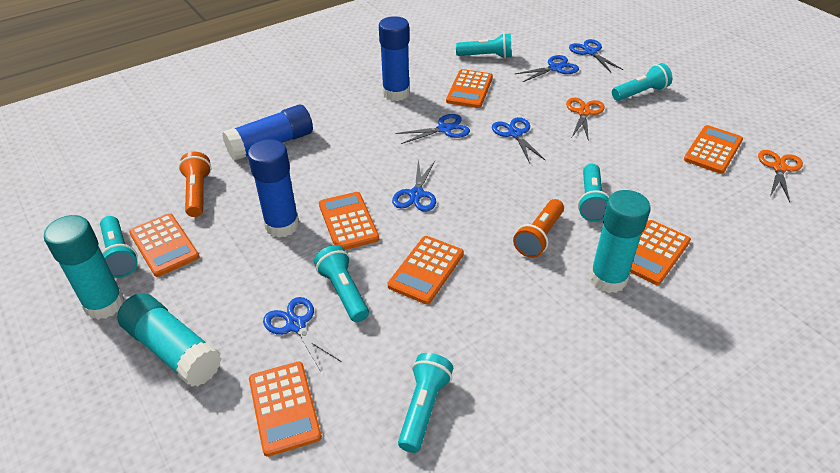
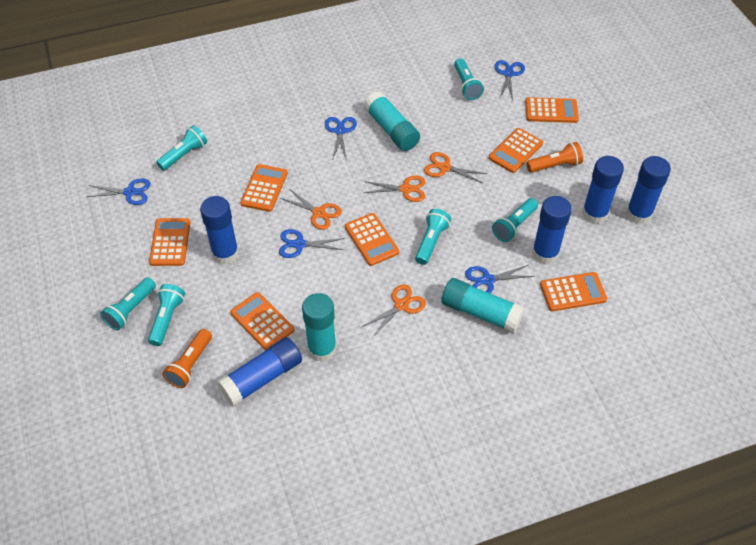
blue glue stick: [222,105,313,161] [248,139,299,238] [379,16,410,101] = 3 -> [200,196,239,265] [217,337,302,406] [532,196,572,264] [582,156,624,224] [626,156,671,224] = 5
blue scissors: [263,297,342,372] [392,160,436,212] [396,114,470,144] [492,117,546,163] [515,55,579,82] [569,39,623,72] = 6 -> [87,178,151,205] [279,229,345,258] [325,117,357,161] [465,265,534,293] [494,60,525,100] = 5
orange scissors: [566,98,605,141] [758,150,803,202] = 2 -> [280,189,342,230] [362,284,426,337] [364,176,425,202] [424,152,487,183] = 4

